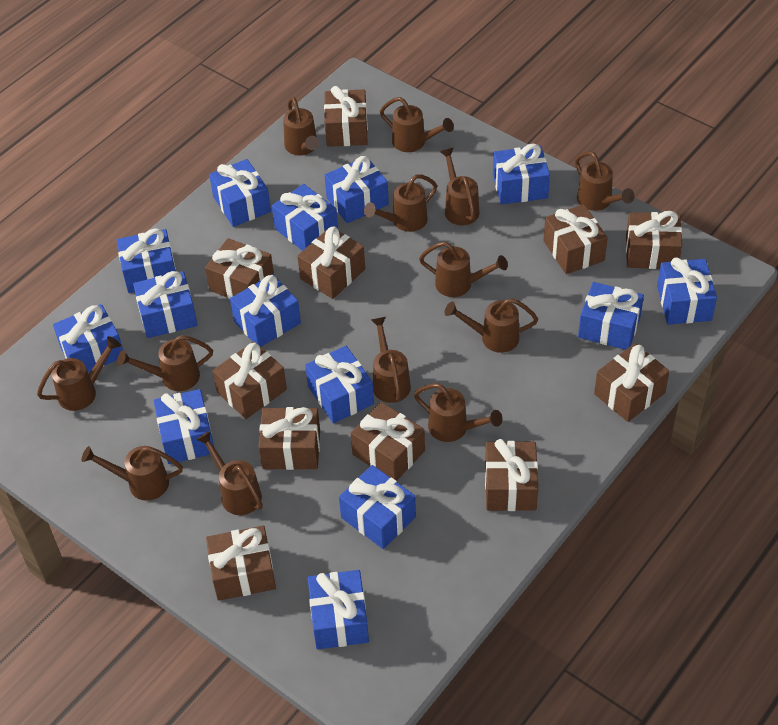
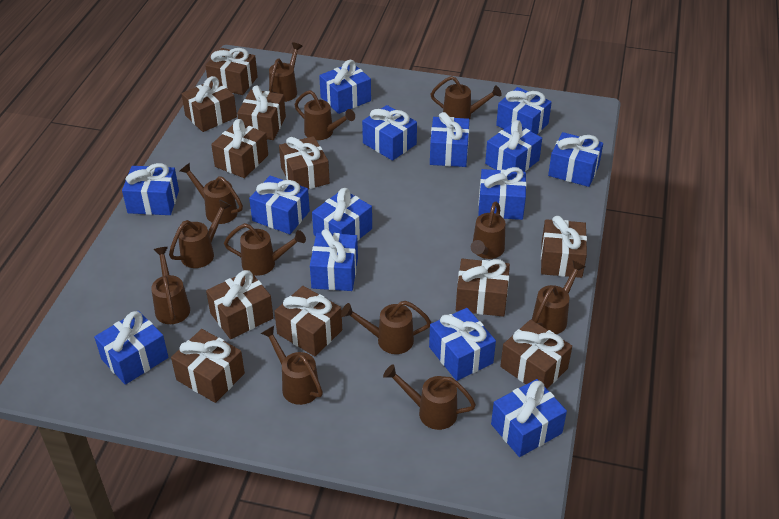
brown watering can: [37,336,121,411] [81,446,183,501] [117,335,213,391] [196,431,263,515] [283,97,319,155] [364,174,437,232] [371,317,411,403] [380,97,454,152] [414,383,503,442] [419,241,508,297] [440,148,479,225] [445,298,538,353] [575,151,635,211] = 13 -> [151,247,190,324] [169,199,231,268] [180,163,243,224] [224,223,306,276] [260,326,323,405] [269,43,303,102] [294,90,355,140] [341,301,431,354] [383,364,476,430] [430,76,502,120] [471,201,505,259] [532,260,585,334] = 12

